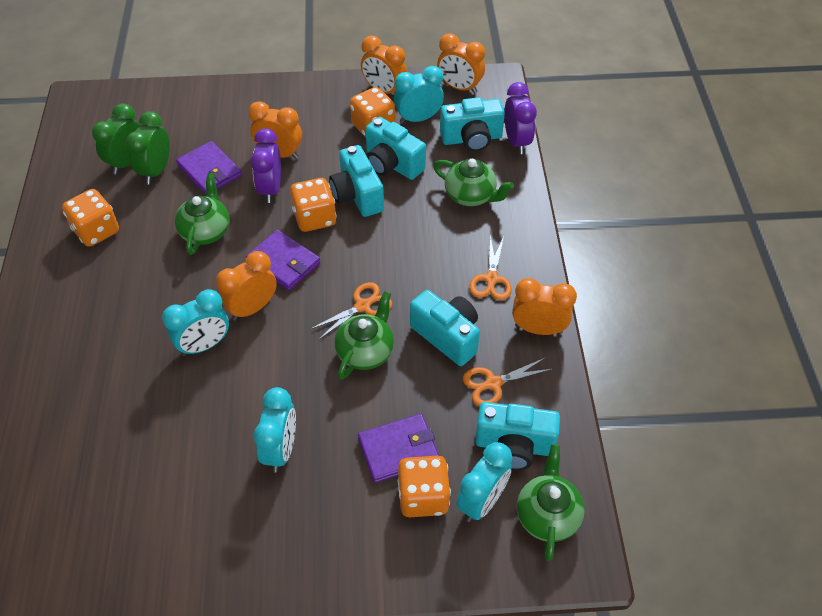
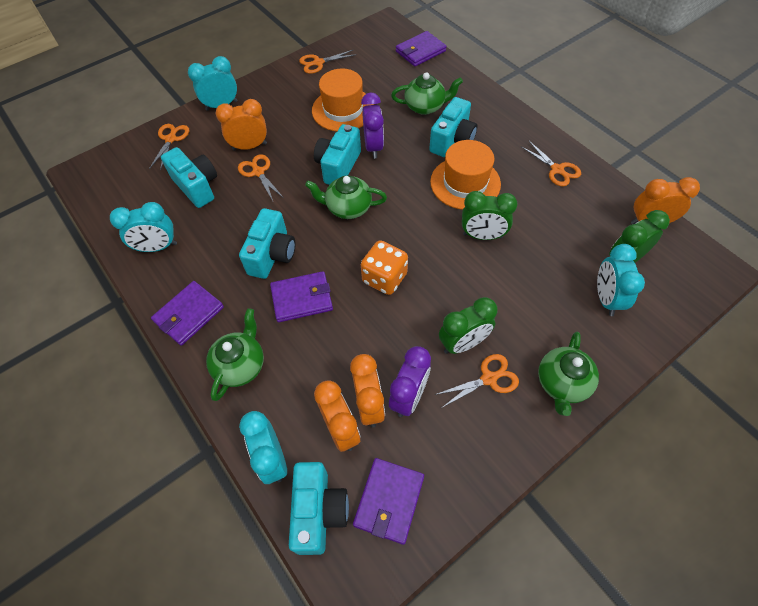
green clock: [92,103,140,174] [126,111,170,184] = 2 -> [439,297,498,354] [462,191,518,240] [609,210,670,262] = 3
orange clock: [216,251,277,321] [248,101,302,159] [361,36,407,94] [437,34,485,94] [512,278,577,335] = 5 -> [216,99,267,151] [314,380,360,452] [350,354,385,427] [631,177,700,224] = 4
orange dice: [62,189,119,247] [290,178,337,232] [350,87,395,137] [398,456,451,517] = 4 -> [361,240,408,295] = 1
orange hat: none = 0 -> [312,69,374,131] [430,140,501,210] = 2
orange scissors: [311,282,392,340] [463,358,552,406] [469,235,512,300] = 3 -> [149,124,189,171] [238,154,284,201] [299,50,357,74] [435,354,519,407] [521,141,581,187] = 5
purple wallet: [176,141,242,195] [246,230,320,291] [358,414,439,483] = 3 -> [151,281,224,346] [270,271,333,322] [353,458,424,545] [396,31,447,67] = 4

